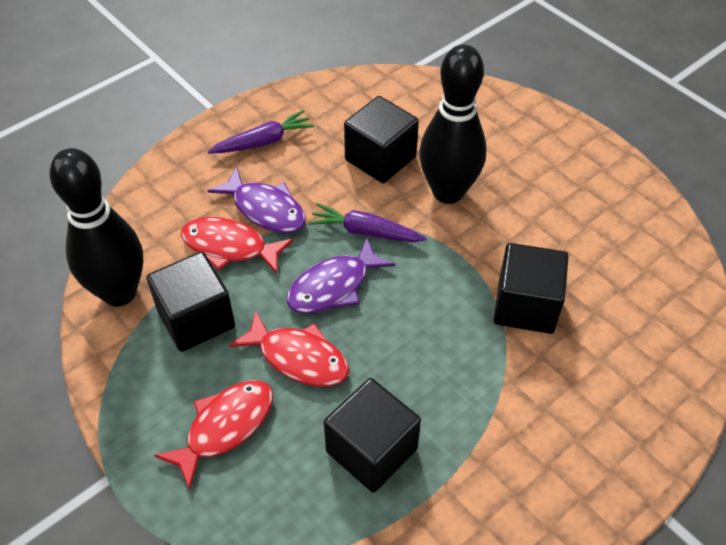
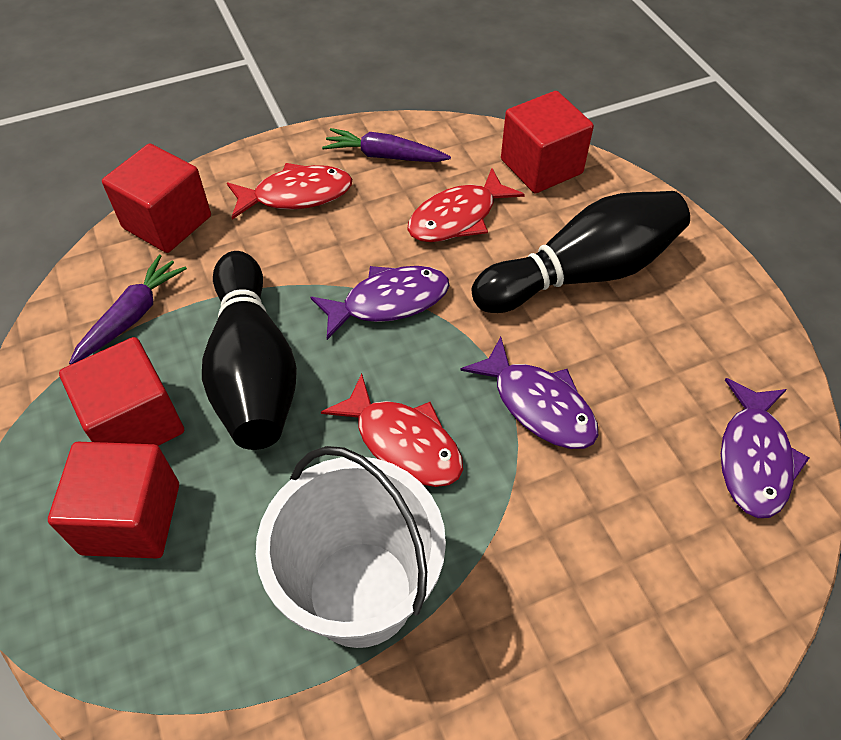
black cube: [147,252,235,352] [324,378,421,493] [344,96,419,183] [494,243,569,334] = 4 -> none = 0
purple fish: [207,166,306,233] [286,237,395,314] = 2 -> [310,266,449,340] [460,337,598,449] [721,378,809,518] = 3
red cube: none = 0 -> [48,442,179,559] [59,337,184,446] [102,144,211,253] [501,91,594,193] = 4
white bucket: none = 0 -> [256,446,446,648] = 1

